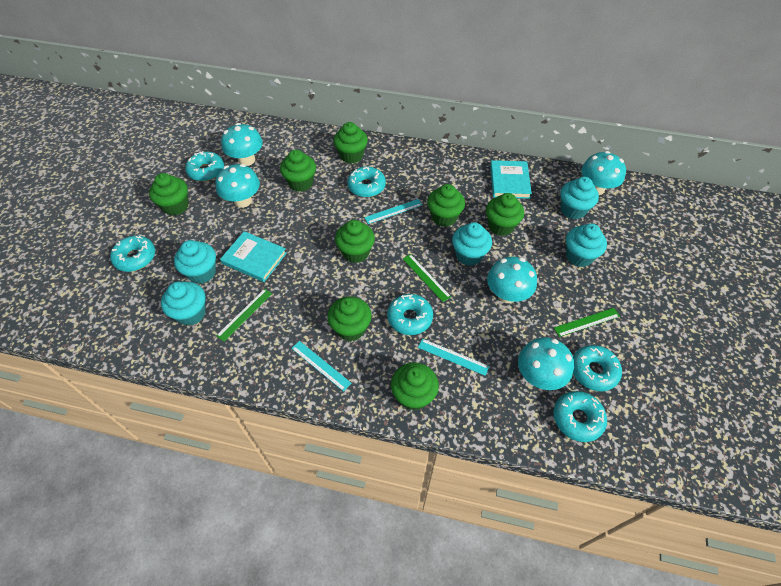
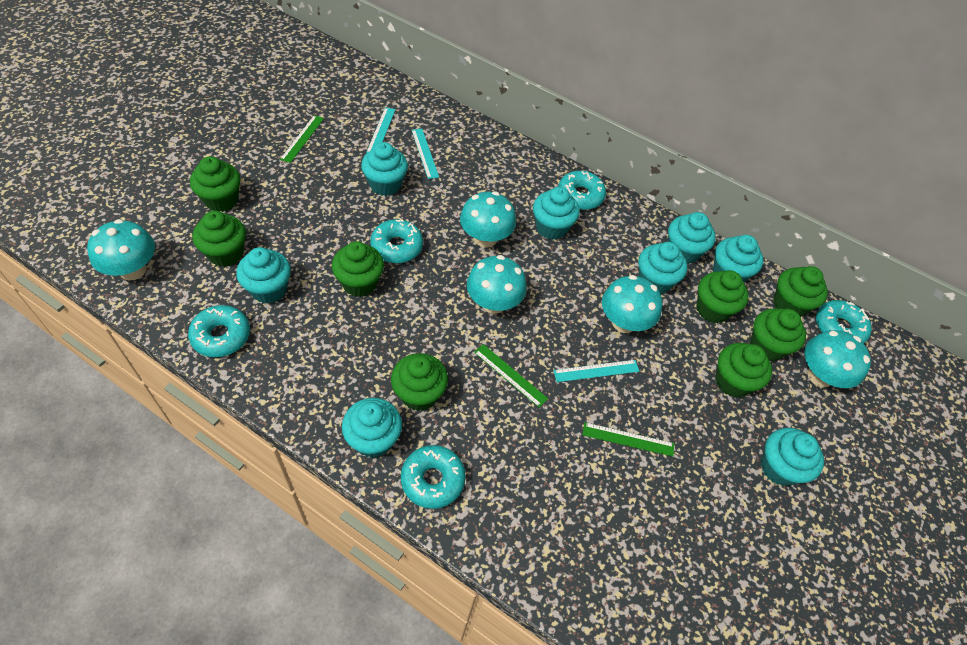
turquoise book: [220,231,287,282] [490,160,532,199] = 2 -> none = 0
turquoise cupcake: [161,281,206,326] [174,240,216,284] [452,222,492,266] [560,177,599,219] [566,223,607,267] = 5 -> [236,247,291,304] [342,398,402,458] [361,142,408,196] [533,187,580,240] [638,242,687,294] [668,212,716,264] [713,235,763,282] [761,428,824,486] = 8
turquoise donut: [110,236,155,272] [185,151,224,181] [347,167,386,197] [387,294,433,335] [553,391,607,442] [573,345,622,391] = 6 -> [188,305,250,357] [370,219,423,263] [401,445,466,509] [558,171,606,210] [816,300,872,344] = 5

